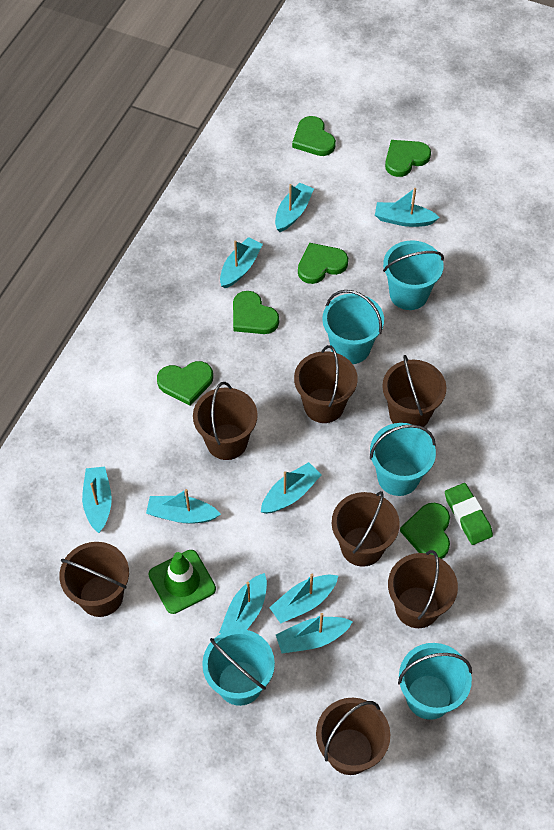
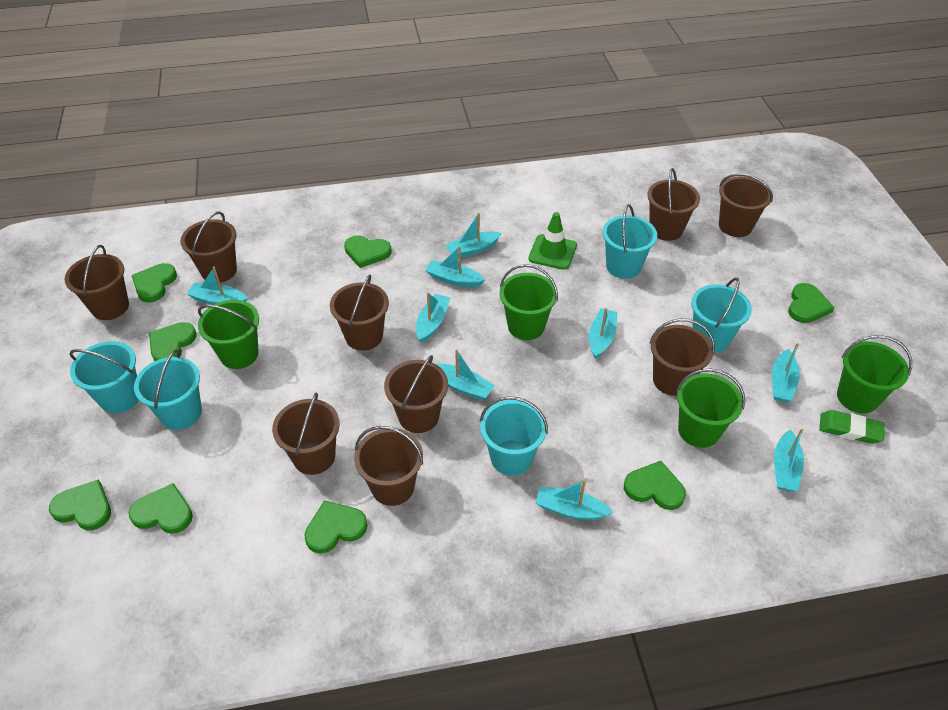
brown bucket: [59,542,129,617] [193,382,258,460] [294,345,358,423] [316,698,390,775] [332,491,400,567] [382,355,446,427] [388,550,458,628] = 7 -> [64,245,129,320] [180,211,237,283] [272,393,340,475] [330,274,389,351] [354,426,423,506] [384,355,448,433] [647,168,700,241] [649,318,715,396] [719,174,773,237] = 9
green bucket: none = 0 -> [198,300,259,369] [500,264,558,340] [676,369,745,448] [837,335,912,413] = 4
green heart: [157,361,213,406] [233,291,279,334] [292,116,336,156] [298,243,348,284] [385,140,431,177] [400,503,450,559] = 6 -> [49,479,111,530] [129,483,193,534] [132,263,177,302] [149,322,197,361] [304,501,367,553] [344,235,392,268] [624,461,686,510] [788,283,834,323] = 8

